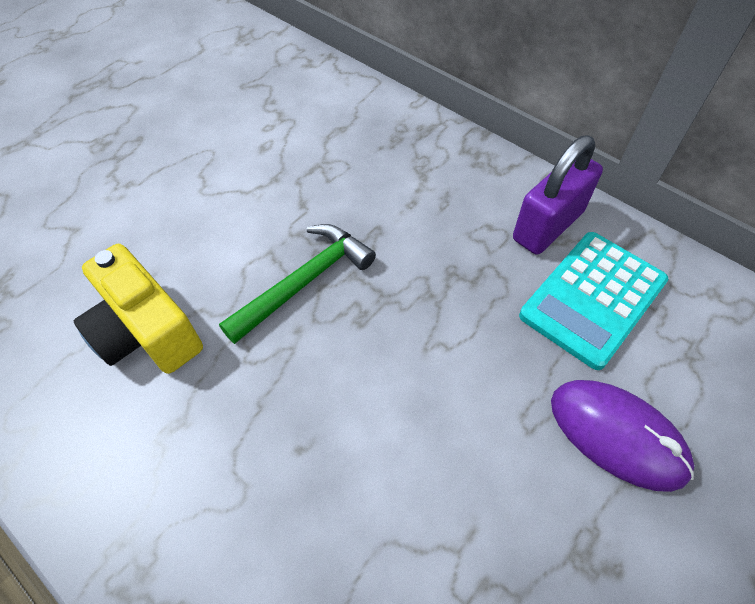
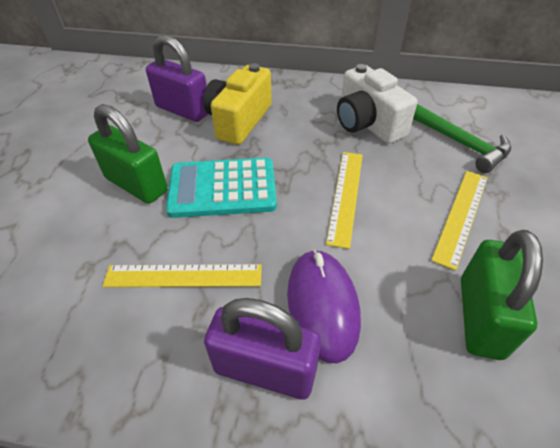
green padlock: none = 0 -> [88,104,168,204] [461,230,543,360] = 2
purple padlock: [513,135,603,254] = 1 -> [146,35,208,122] [204,298,321,400] = 2
white camera: none = 0 -> [337,64,418,144] = 1
yellow ruler: none = 0 -> [103,264,262,287] [326,152,363,249] [431,171,488,271] = 3

